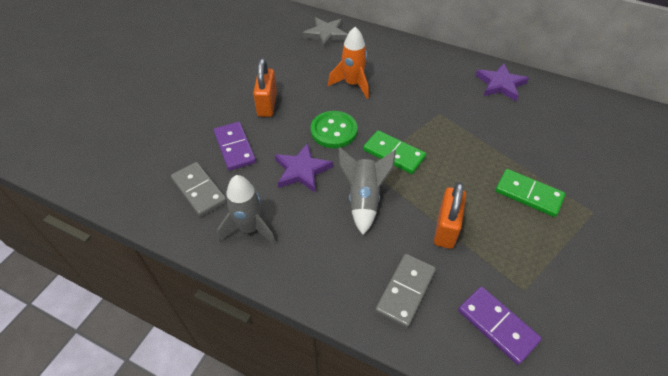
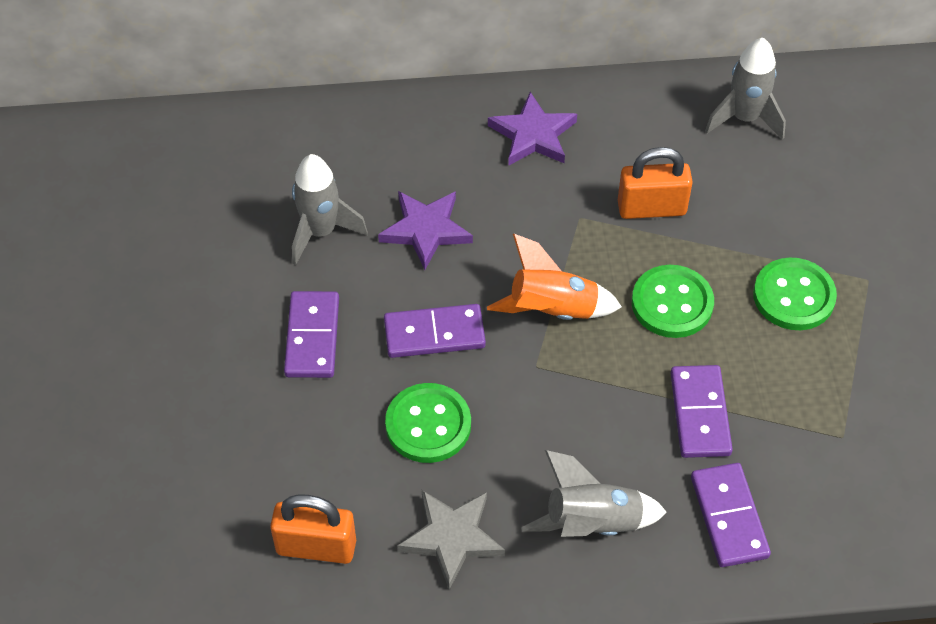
green button: [311,111,358,148] = 1 -> [385,383,471,463] [632,265,714,338] [753,258,837,330] = 3
green domino: [363,130,426,174] [495,169,566,217] = 2 -> none = 0
grey domino: [171,162,227,217] [375,254,436,328] = 2 -> none = 0
grey rocket: [217,175,276,246] [339,147,396,235] = 2 -> [292,154,368,265] [521,450,667,537] [705,38,786,140] = 3
purple domino: [214,122,256,171] [458,287,542,365] = 2 -> [284,291,339,378] [384,304,486,358] [670,365,733,458] [691,463,771,567] = 4

